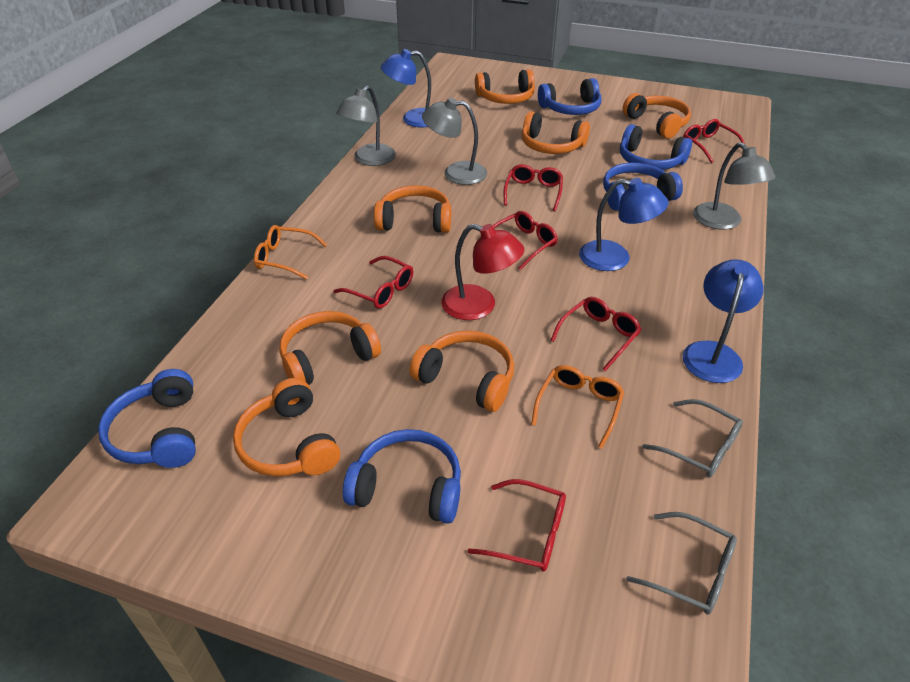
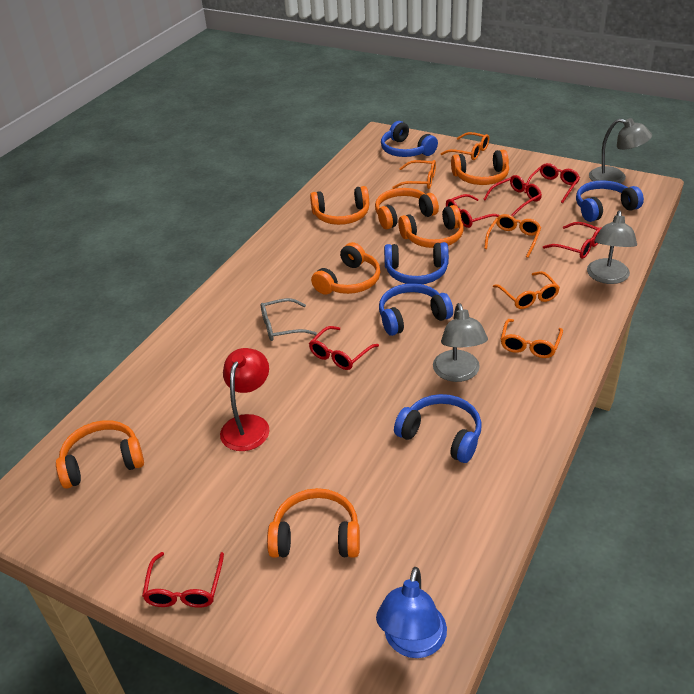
blue lamp: [381,49,431,127] [579,178,669,271] [683,259,764,383] = 3 -> [376,567,447,658] = 1
grey glasses: [626,512,737,615] [642,399,743,478] = 2 -> [261,298,317,341] = 1
orange glasses: [254,225,327,280] [531,365,624,449] = 2 -> [392,160,436,189] [441,132,489,160] [484,214,541,258] [493,271,560,309] [501,319,563,358] = 5

